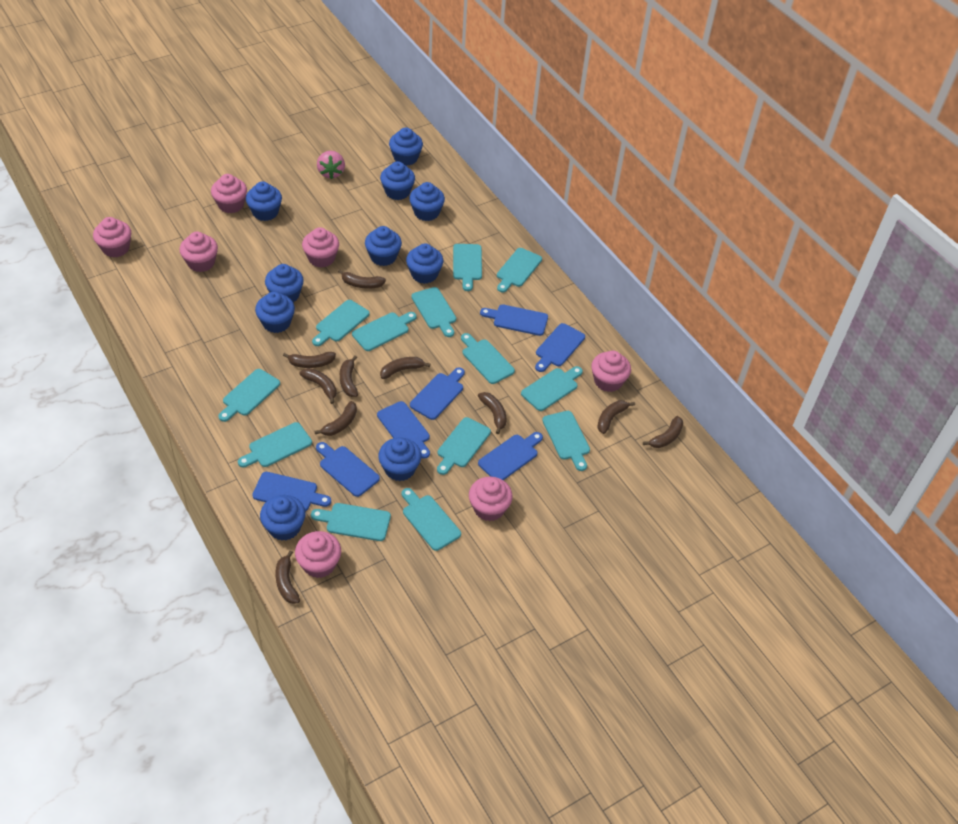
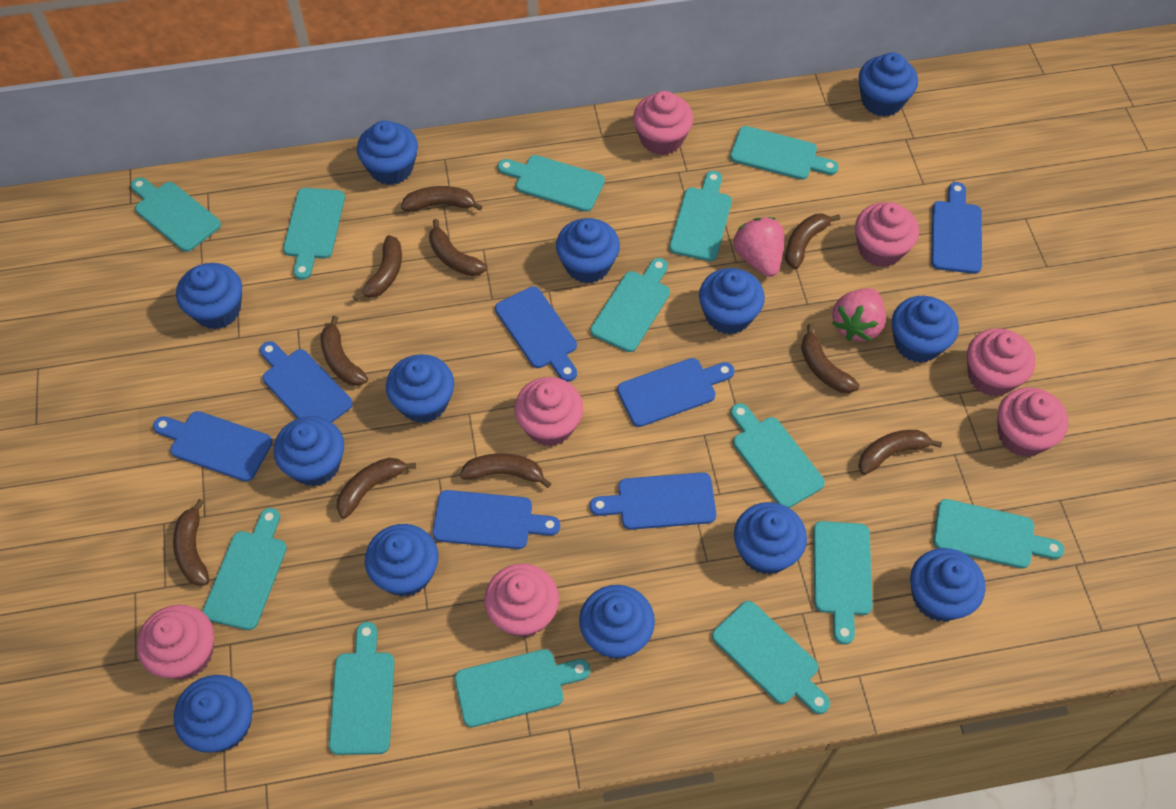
blue cupcake: [246,181,282,221] [255,292,295,333] [260,495,306,541] [265,264,304,303] [365,226,402,266] [378,438,421,481] [380,161,415,200] [389,128,423,166] [406,243,443,284] [409,182,445,221] = 10 -> [174,675,253,752] [176,263,242,329] [274,416,344,487] [357,121,418,185] [365,524,438,597] [386,354,454,423] [556,218,620,284] [579,585,655,659] [699,268,765,334] [734,502,807,575] [859,52,918,117] [892,296,959,363] [910,548,985,622] = 13
pink strawberry: [317,151,345,179] = 1 -> [733,217,784,277] [832,288,886,341] = 2

